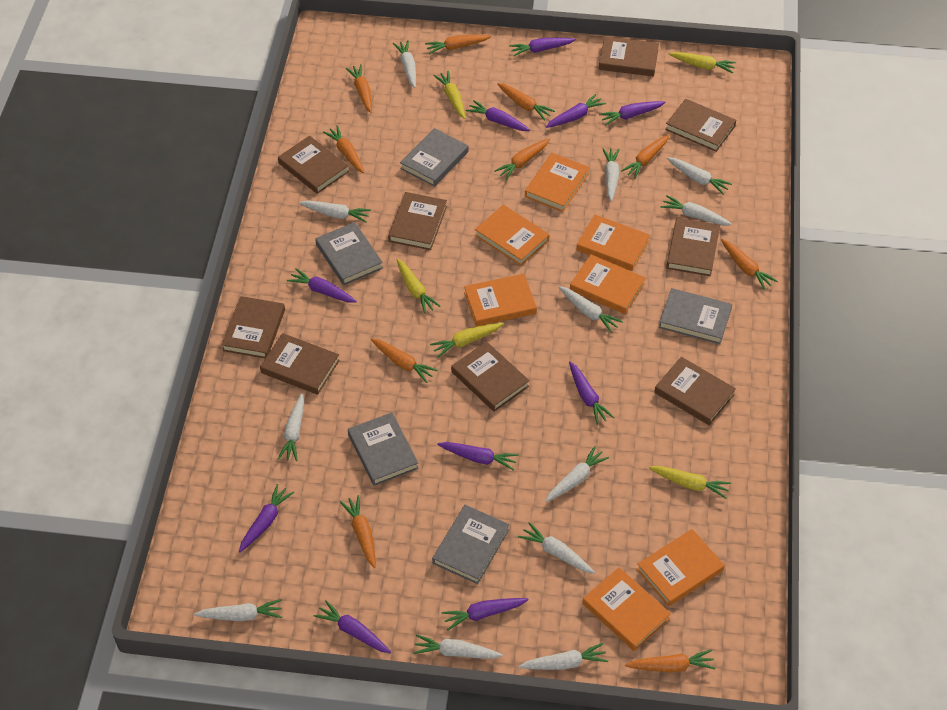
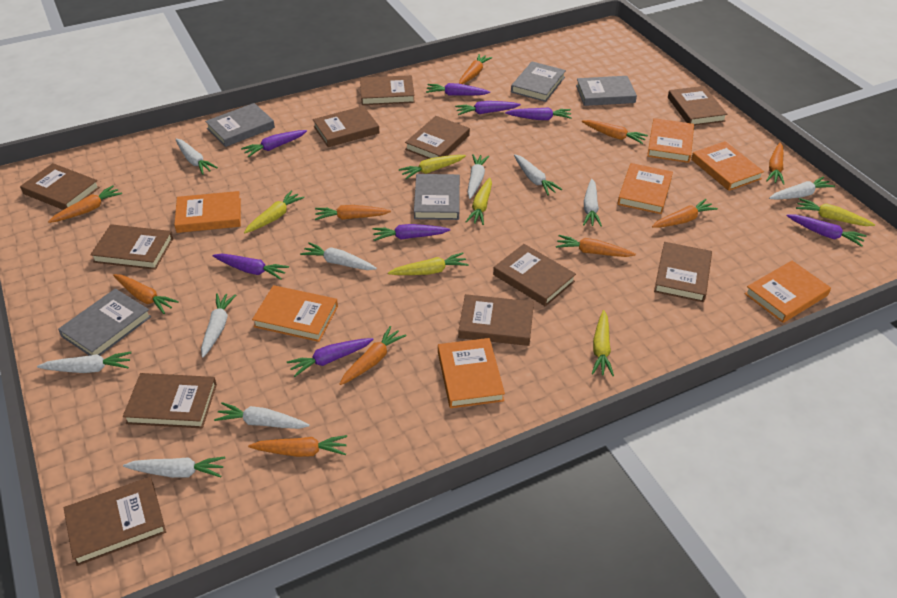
brown book: [222,296,285,358] [260,333,340,395] [278,136,349,194] [388,192,447,250] [451,341,530,412] [599,36,659,77] [654,357,736,425] [665,99,736,152] [666,217,720,276] = 9 -> [20,163,100,210] [64,477,166,566] [90,224,173,270] [123,373,217,428] [313,106,380,147] [360,75,415,105] [405,116,470,159] [458,294,534,346] [493,244,576,307] [654,242,712,302] [668,86,727,126] = 11
purple carrot: [239,484,294,553] [287,268,357,303] [313,600,391,653] [437,442,519,471] [442,598,529,630] [466,100,530,131] [509,38,576,56] [546,94,606,128] [569,362,614,425] [599,101,666,125] = 10 -> [212,254,289,280] [241,130,307,157] [287,338,374,377] [373,224,450,241] [426,83,490,96] [455,101,521,115] [505,107,572,120] [787,215,866,247] = 8
white carrot: [194,599,282,621] [278,393,304,461] [299,201,371,223] [393,40,416,88] [413,634,503,659] [518,522,595,574] [518,643,608,670] [546,446,609,502] [559,286,623,333] [602,148,620,202] [661,195,732,226] [667,157,732,195] = 12 -> [37,352,131,373] [123,457,225,478] [176,139,218,175] [201,293,236,357] [214,402,310,429] [300,242,377,270] [467,154,489,199] [514,154,562,195] [583,179,602,227] [769,176,835,199] = 10
yellow carrot: [396,259,441,314] [430,323,504,358] [433,71,465,119] [649,466,731,499] [669,52,736,73] = 5 -> [244,191,305,233] [388,252,469,275] [399,155,466,179] [466,178,492,225] [592,310,614,376] [796,198,875,226] = 6

